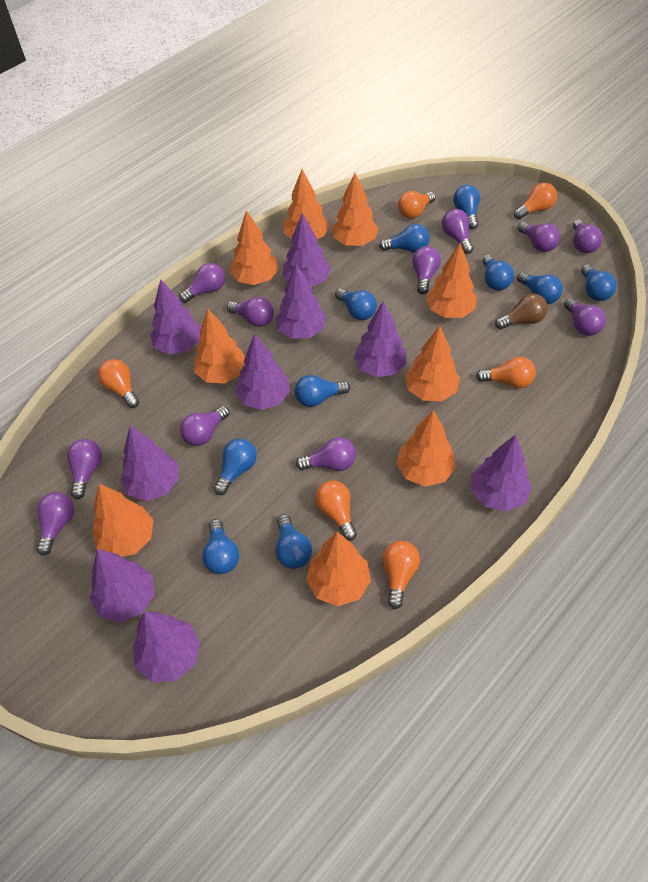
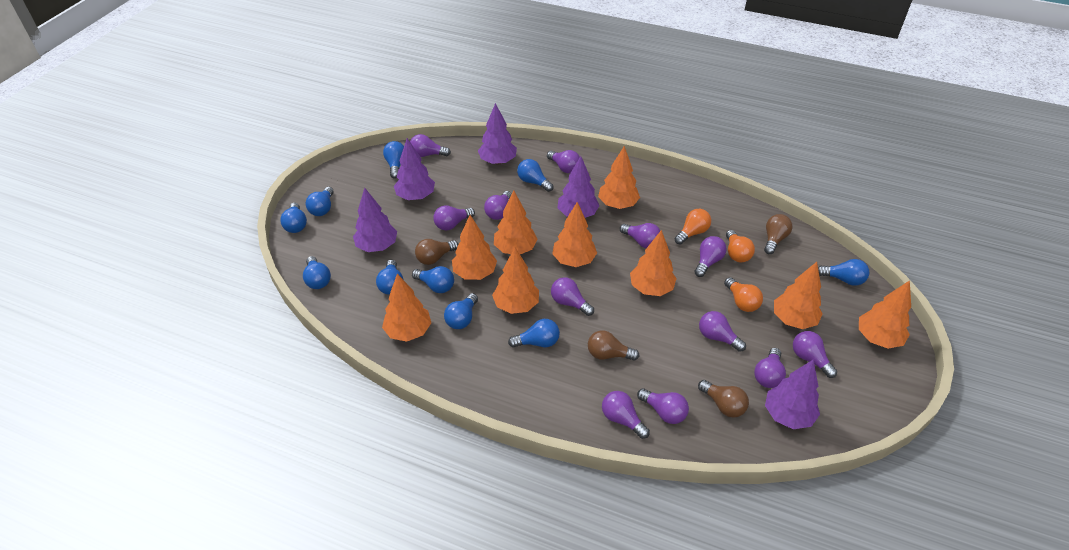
brown light bulb: [495,293,548,330] = 1 -> [415,239,458,265] [588,330,639,361] [698,380,749,418] [764,214,792,254] = 4
orange light bulb: [98,359,139,408] [315,480,357,541] [383,541,420,609] [398,191,436,219] [476,357,536,389] [514,183,557,220] = 6 -> [674,209,711,245] [724,277,763,312] [726,230,755,262] = 3
purple light bulb: [36,492,74,556] [67,439,102,499] [179,263,225,303] [180,406,230,446] [227,297,274,327] [296,437,356,471] [412,246,441,294] [442,209,474,254] [518,221,560,252] [564,298,606,336] [573,219,603,253] = 11 -> [410,134,451,157] [433,205,475,231] [484,191,512,220] [547,150,580,173] [551,277,594,316] [602,391,650,439] [620,223,660,248] [637,388,689,424] [695,236,727,277] [699,311,746,352] [754,348,786,388] [793,331,837,378] = 12
purple tree: [90,549,154,623] [120,426,179,501] [133,611,200,682] [150,279,201,354] [235,334,290,410] [275,264,326,339] [283,213,331,287] [353,301,407,377] [471,435,532,512] = 9 -> [353,188,397,252] [394,138,435,200] [478,103,517,165] [558,156,600,218] [765,359,820,429] = 5

